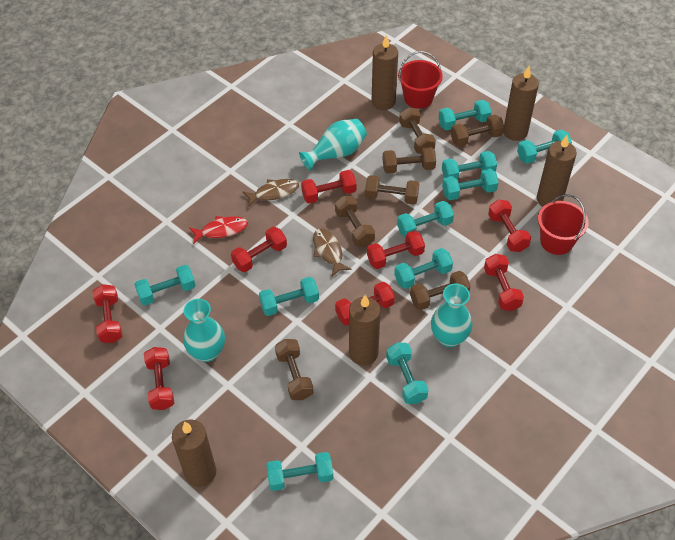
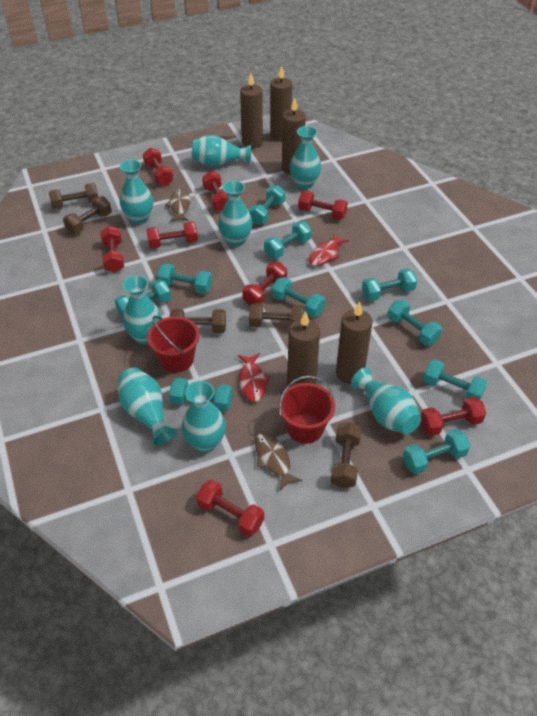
brown dumbbell: [275,339,313,400] [335,196,375,247] [365,175,419,204] [382,147,436,174] [399,107,436,154] [410,271,470,310] [451,115,504,147] = 7 -> [49,183,98,210] [63,196,112,234] [170,309,226,333] [249,303,304,327] [330,422,362,488] = 5
red fish: [189,216,248,244] = 1 -> [238,353,270,402] [309,233,349,266] = 2
turquoise vase: [183,299,225,362] [299,119,367,171] [431,284,473,347] = 3 -> [118,368,177,446] [120,160,153,224] [123,275,162,344] [182,381,226,452] [192,135,251,167] [218,181,253,246] [290,126,321,189] [351,367,422,434] = 8

